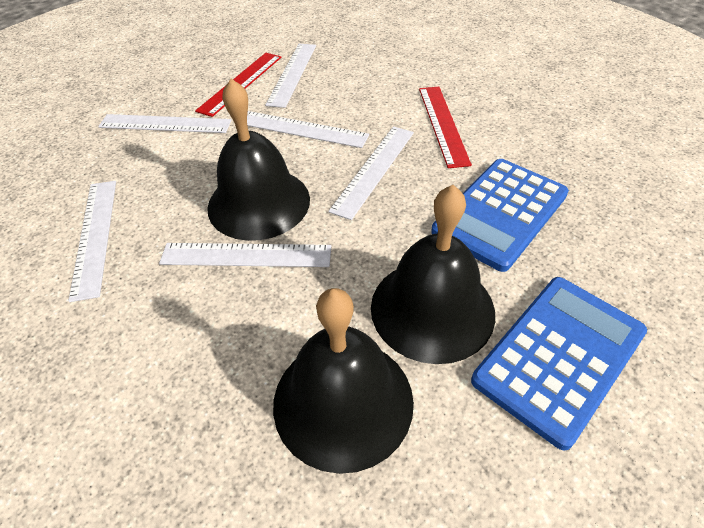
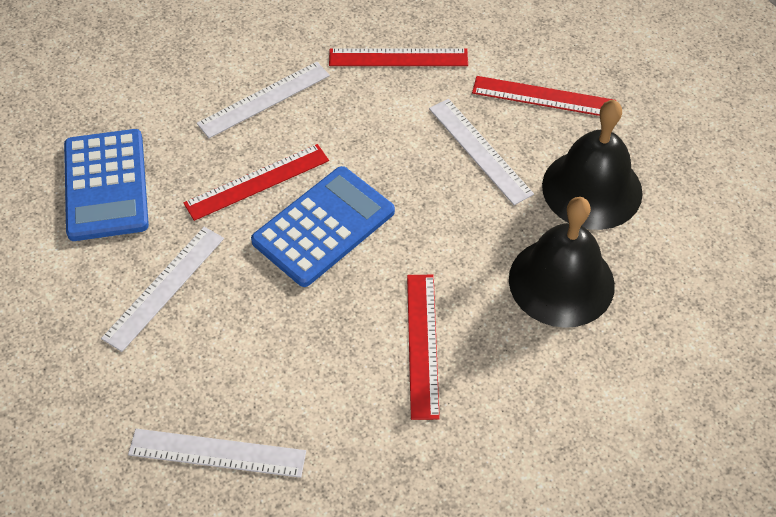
black bell: [207,79,310,241] [273,288,414,474] [371,185,495,364] = 3 -> [509,197,615,328] [542,100,643,230] = 2
red ruler: [195,53,281,117] [419,87,472,168] = 2 -> [184,144,329,221] [329,48,468,66] [407,275,440,420] [472,76,617,116] = 4
white ruler: [68,181,116,302] [98,114,232,133] [159,243,331,267] [247,111,369,148] [265,44,316,108] [328,126,414,220] = 6 -> [101,227,224,352] [128,429,306,478] [197,62,330,138] [429,99,534,205] = 4

